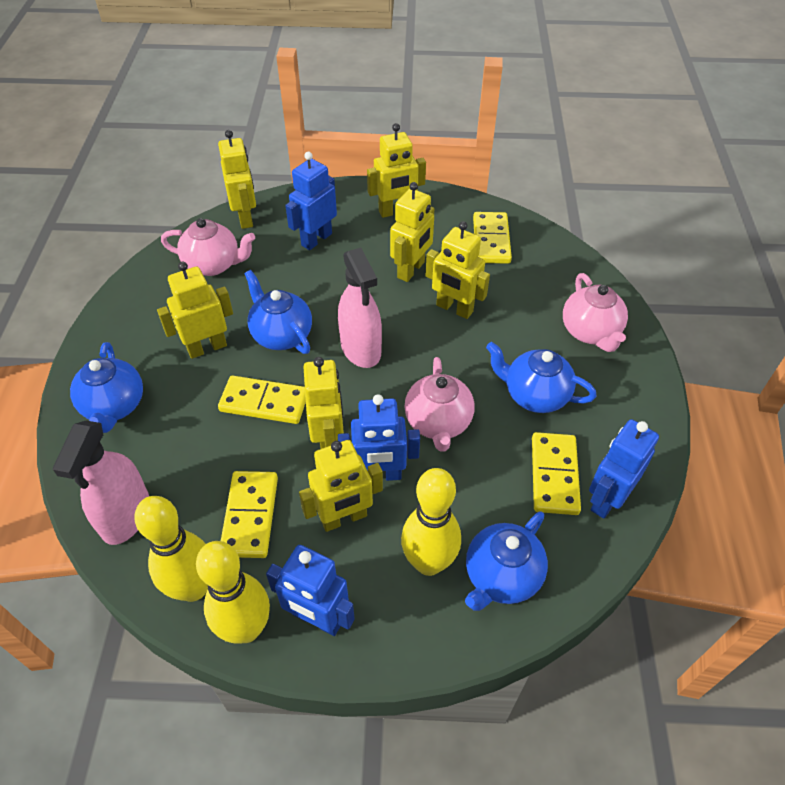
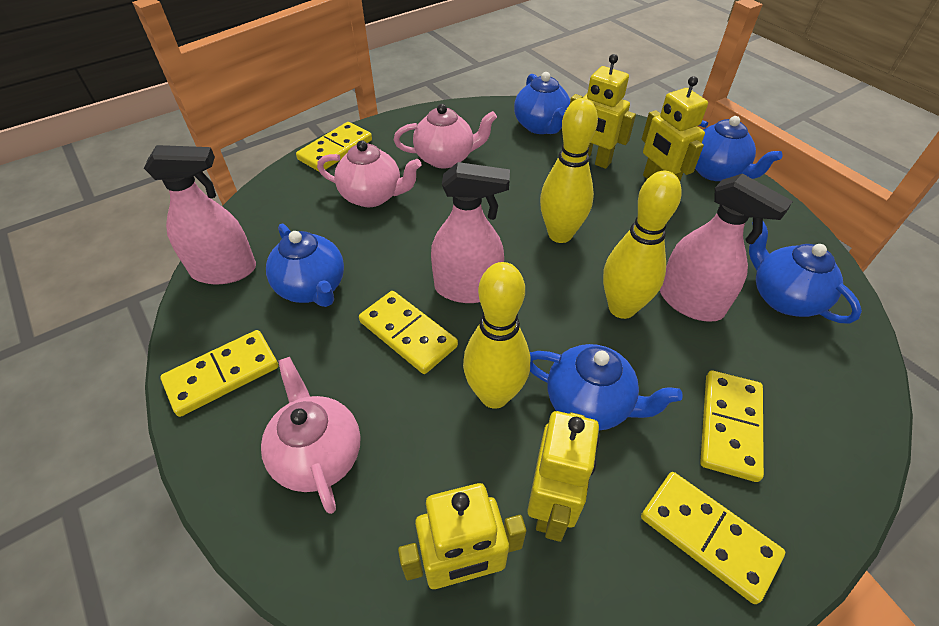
blue robot: [266,545,355,636] [285,152,337,250] [338,394,420,481] [589,419,659,519] = 4 -> none = 0
blue teapot: [70,342,143,433] [244,270,312,354] [465,511,548,611] [486,342,596,413] = 4 -> [266,224,344,307] [514,72,570,134] [530,344,683,430] [695,116,783,181] [749,222,862,324] = 5
pink spray bottle: [53,420,149,545] [338,248,382,368] = 2 -> [144,145,256,284] [431,162,510,303] [660,174,793,322] = 3
yellow domino: [218,375,306,424] [221,471,278,558] [473,212,512,264] [532,432,581,515] = 4 -> [160,330,278,417] [296,122,372,172] [359,291,458,374] [641,472,785,604] [700,371,764,482] = 5
yellow robot: [157,262,233,359] [218,130,256,229] [299,440,383,532] [303,357,344,449] [367,123,426,218] [390,182,434,282] [425,221,490,319] = 7 -> [398,483,526,589] [527,411,599,542] [570,54,636,169] [642,76,708,181] = 4

